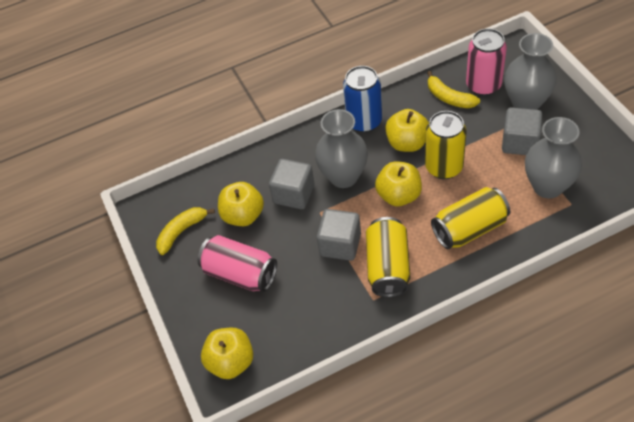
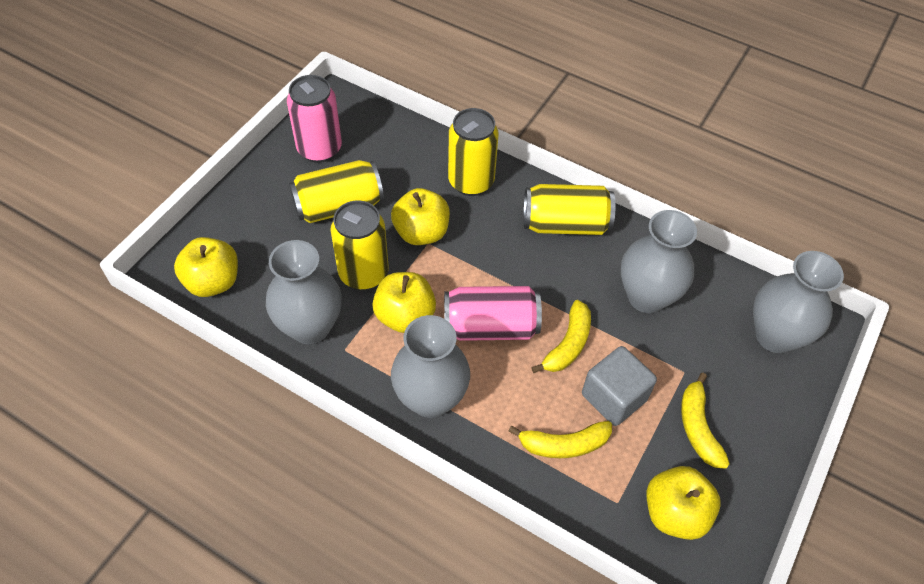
blue can: [343,66,382,133] = 1 -> none = 0
grey cube: [269,159,314,209] [317,209,361,261] [502,107,542,155] = 3 -> [582,346,657,426] = 1
grey vase: [315,109,368,188] [504,33,557,110] [525,117,582,198] = 3 -> [266,240,342,344] [391,315,470,418] [621,210,697,313] [753,251,844,353] = 4
yellow banana: [156,207,215,255] [427,71,480,108] = 2 -> [508,421,612,458] [531,300,591,373] [681,373,730,469] = 3
yellow can: [366,217,410,297] [425,111,466,179] [431,187,510,249] = 3 -> [289,160,384,223] [331,200,389,290] [448,108,499,196] [524,184,615,235] = 4

